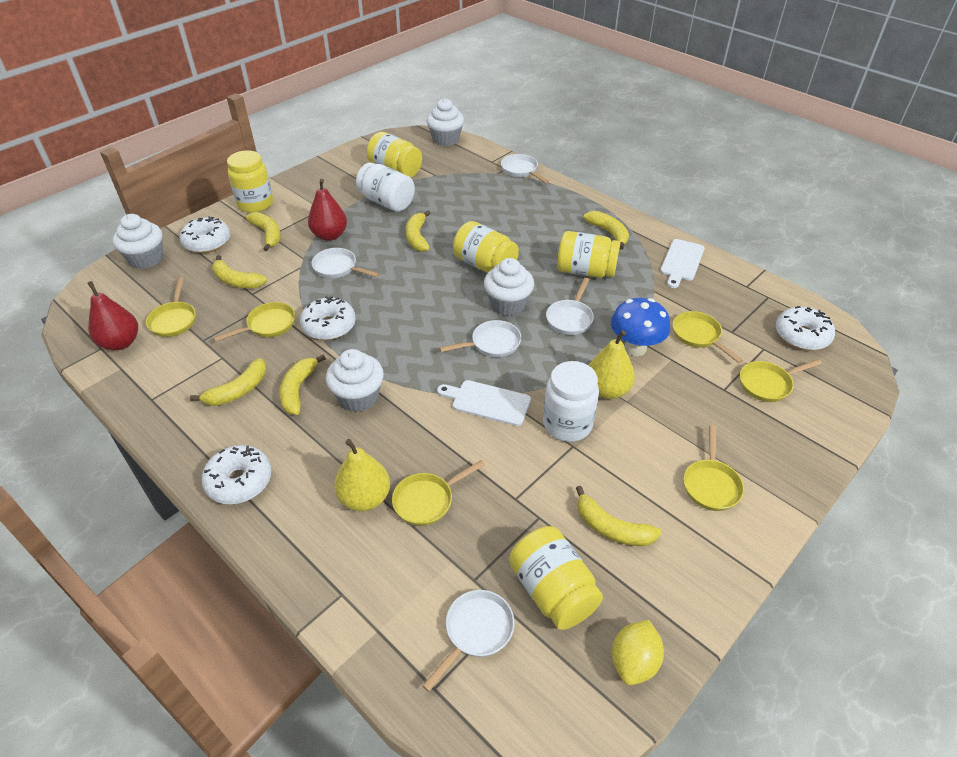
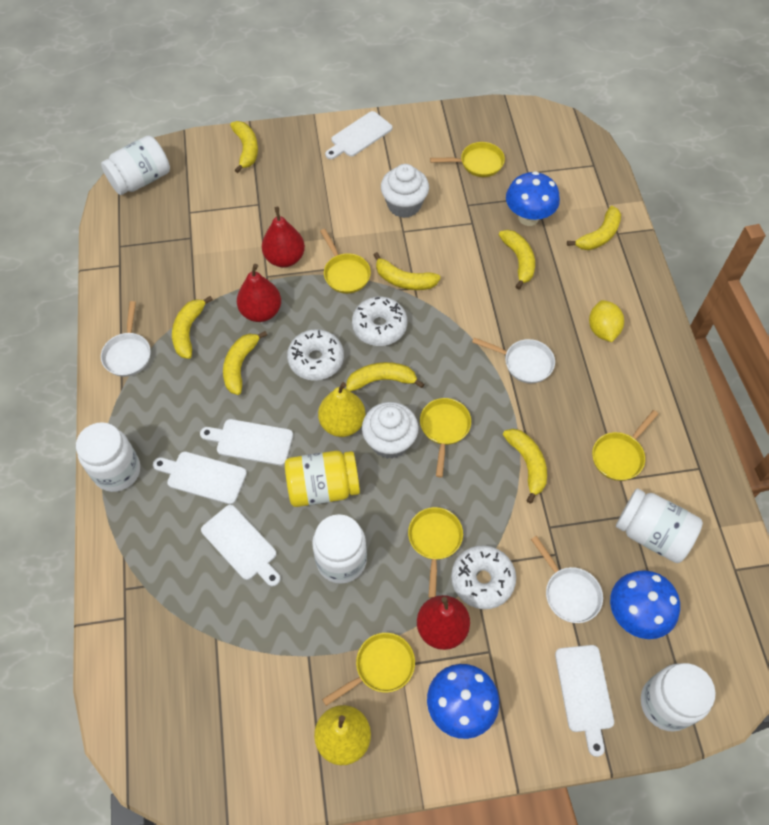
blue mushroom: [611,298,670,356] = 1 -> [427,664,499,739] [506,171,560,226] [610,570,680,639] = 3
red pear: [87,281,138,351] [308,179,347,241] = 2 -> [237,264,281,322] [262,207,305,267] [417,595,470,650] = 3
white cupcake: [113,214,163,269] [326,349,384,412] [426,98,464,146] [484,258,534,316] = 4 -> [362,402,419,459] [381,164,429,218] = 2
white cutting board: [437,380,531,426] [660,239,705,288] = 2 -> [153,451,247,504] [200,419,293,465] [201,505,281,587] [325,111,392,159] [555,645,614,757] = 5
white donut: [179,216,230,253] [201,445,271,504] [300,296,356,340] [776,306,835,350] = 4 -> [287,329,344,381] [352,297,407,346] [451,545,516,609] = 3
white jar: [356,163,415,212] [543,361,599,442] = 2 -> [76,422,140,492] [101,135,170,195] [312,514,367,584] [616,488,703,563] [641,663,716,732] = 5
white pan: [311,248,379,278] [422,590,514,692] [439,320,521,357] [501,154,549,183] [546,278,594,335] = 5 -> [101,301,151,377] [472,337,555,383] [531,536,603,623] = 3
yellow banana: [190,358,266,406] [212,255,267,288] [246,212,281,251] [279,355,326,415] [406,211,431,252] [576,486,662,546] [583,211,629,250] = 7 -> [172,296,213,359] [223,331,267,395] [230,121,258,173] [346,362,424,391] [374,252,441,290] [499,230,535,289] [503,429,547,504] [567,206,621,250] = 8
yellow jar: [227,150,273,213] [367,132,422,178] [453,221,519,273] [509,526,603,630] [557,231,620,278] = 5 -> [285,451,360,507] = 1

